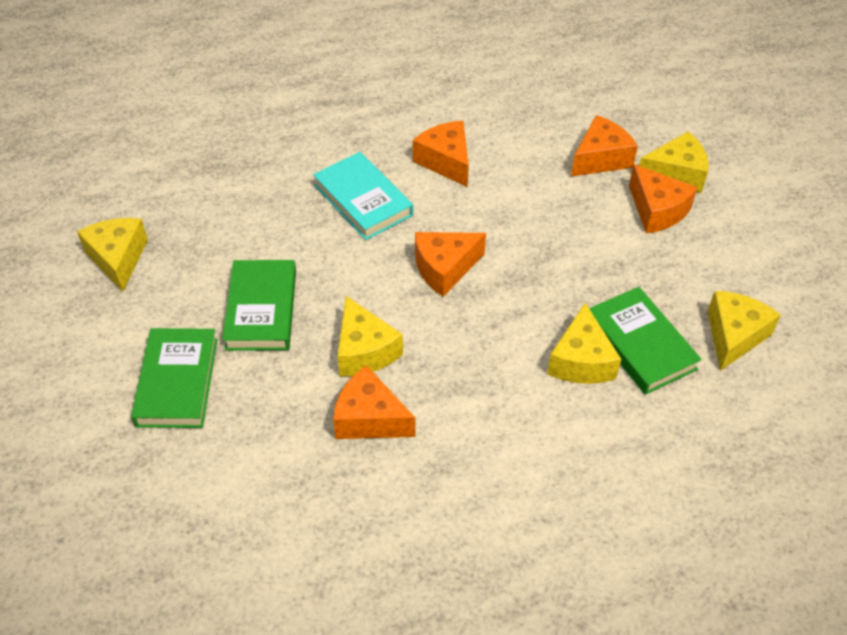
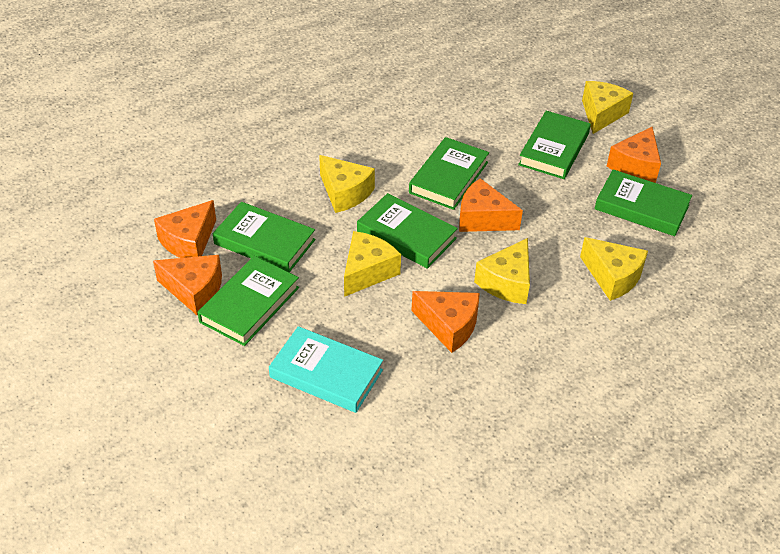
green book: [131,328,218,428] [222,260,296,351] [589,287,702,395] = 3 -> [197,256,299,346] [213,202,316,272] [357,193,458,269] [409,137,489,210] [518,111,591,179] [595,169,692,236] = 6

